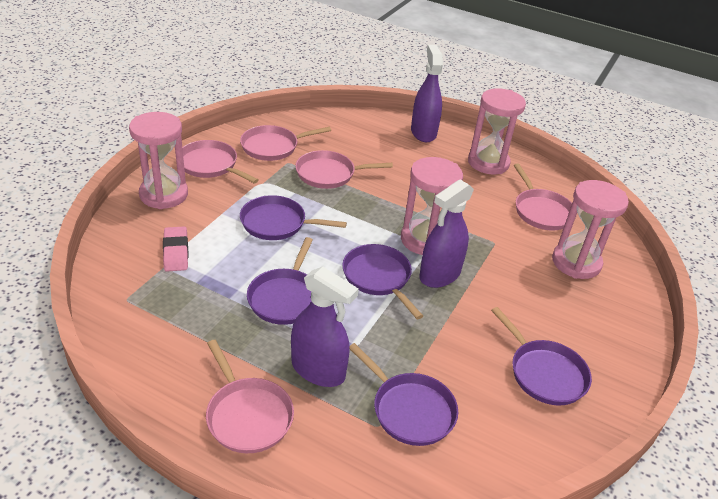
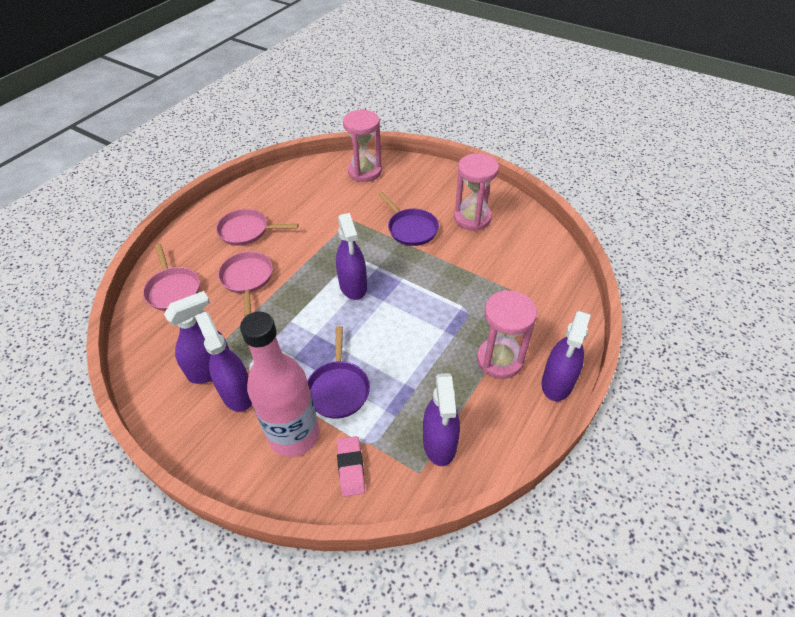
pink bottle: none = 0 -> [240,312,319,457] = 1
pink hourglass: [129,112,188,209] [401,157,463,255] [468,88,526,174] [552,180,629,279] = 4 -> [343,110,382,182] [454,153,499,231] [477,290,537,379] = 3
pink pan: [182,140,259,183] [206,340,294,453] [240,125,331,161] [295,150,393,189] [514,164,576,231] = 5 -> [143,244,200,311] [216,209,299,246] [218,251,273,317] = 3
purple pan: [240,195,347,240] [247,237,313,325] [342,244,423,319] [349,343,458,446] [491,307,592,406] = 5 -> [307,326,370,419] [378,192,439,246] = 2
purple spray bottle: [291,266,359,387] [411,45,443,142] [419,179,474,288] = 3 -> [164,291,229,384] [195,312,252,412] [336,213,367,300] [423,373,460,466] [542,311,591,401] = 5

